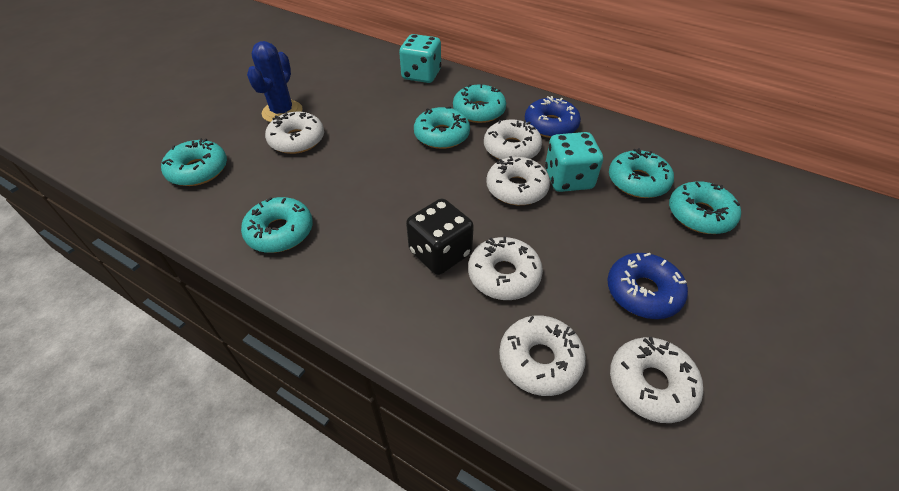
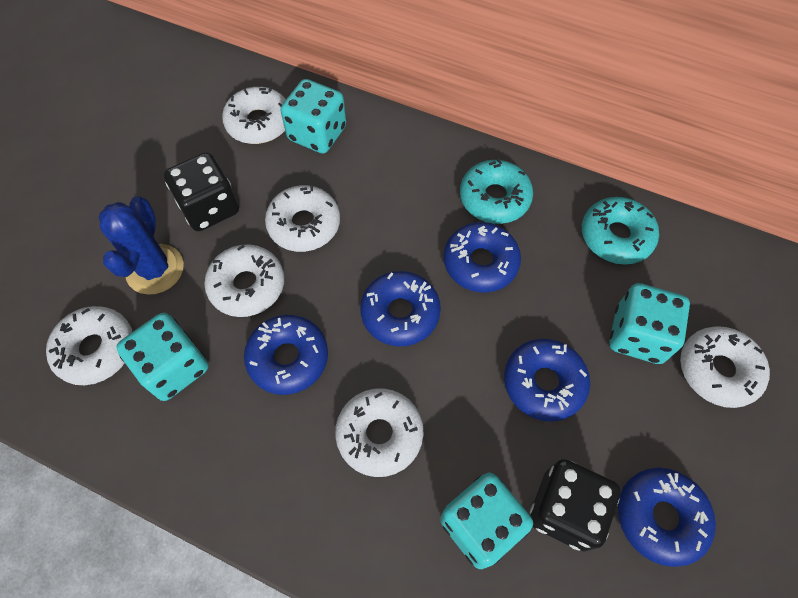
black dice: [406,199,474,275] = 1 -> [164,152,239,231] [529,459,620,551] = 2
blue donut: [525,96,581,138] [607,253,688,319] = 2 -> [244,315,328,395] [360,271,441,346] [444,222,521,292] [504,339,590,422] [618,468,716,567] = 5
turquoise dice: [399,34,441,83] [545,132,603,192] = 2 -> [116,313,208,401] [280,79,346,154] [440,473,533,569] [610,283,690,364] = 4
turquoise donut: [161,138,227,186] [241,197,313,253] [414,106,470,149] [453,84,506,123] [609,148,674,198] [669,181,741,234] = 6 -> [460,158,533,224] [582,197,659,265] = 2

